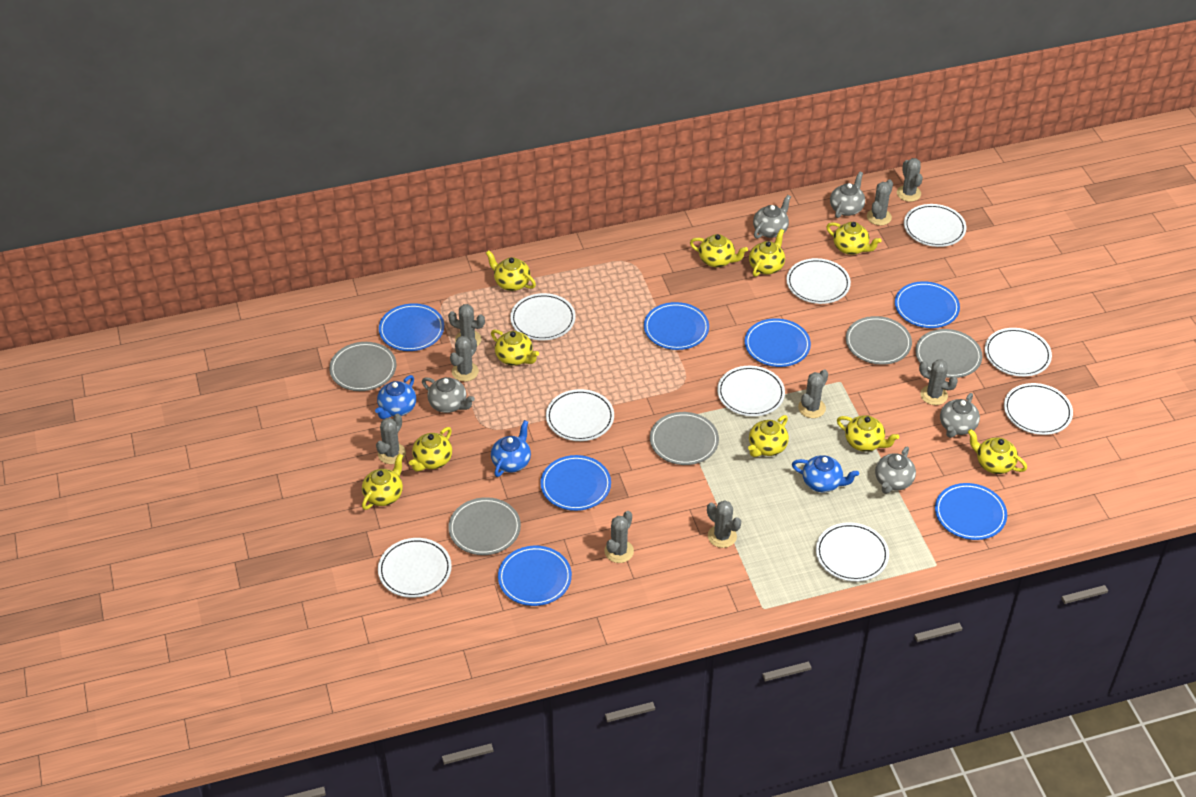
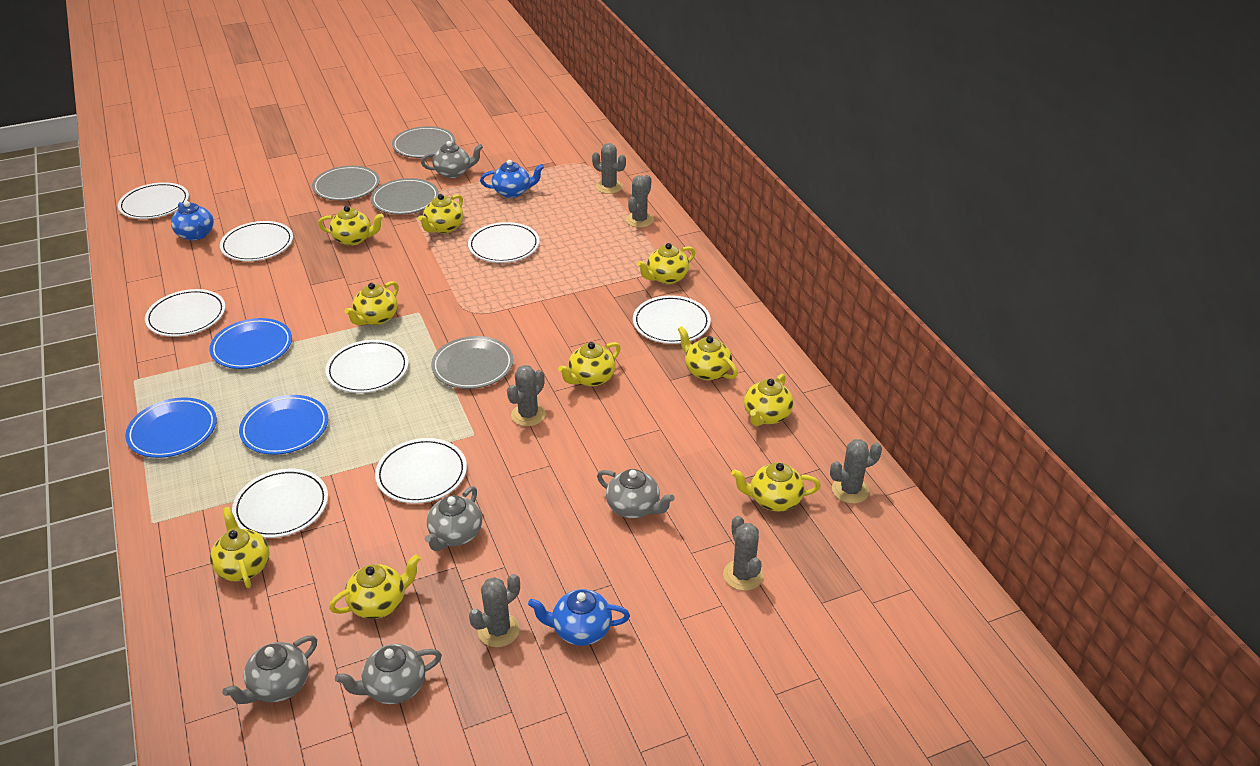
blue plate: [379,303,444,351] [498,546,572,606] [540,455,611,511] [644,302,709,350] [745,318,811,367] [895,281,960,328] [935,483,1007,540] = 7 -> [125,397,217,458] [209,318,292,369] [239,395,328,455] = 3
grey cactus: [376,413,406,464] [448,304,485,346] [450,336,479,382] [604,511,634,563] [707,500,741,548] [798,370,828,418] [867,180,893,225] [897,158,923,202] [919,359,958,405] = 9 -> [469,574,520,647] [507,365,546,426] [592,143,626,194] [626,175,654,228] [723,516,763,591] [830,439,882,504] = 6
grey plate: [329,342,396,391] [449,497,521,555] [650,412,719,465] [846,316,912,365] [915,329,982,378] = 5 -> [312,166,380,201] [371,178,439,215] [392,126,455,158] [431,336,513,389] = 4
white plate: [378,538,452,598] [510,293,576,341] [546,389,614,441] [717,366,785,417] [786,258,851,304] [816,522,889,582] [904,204,966,247] [985,328,1052,377] [1004,383,1073,435] = 9 -> [118,182,189,219] [145,289,226,337] [220,221,293,261] [232,469,328,538] [325,340,409,393] [375,438,467,504] [468,222,540,263] [633,295,711,344] = 8

